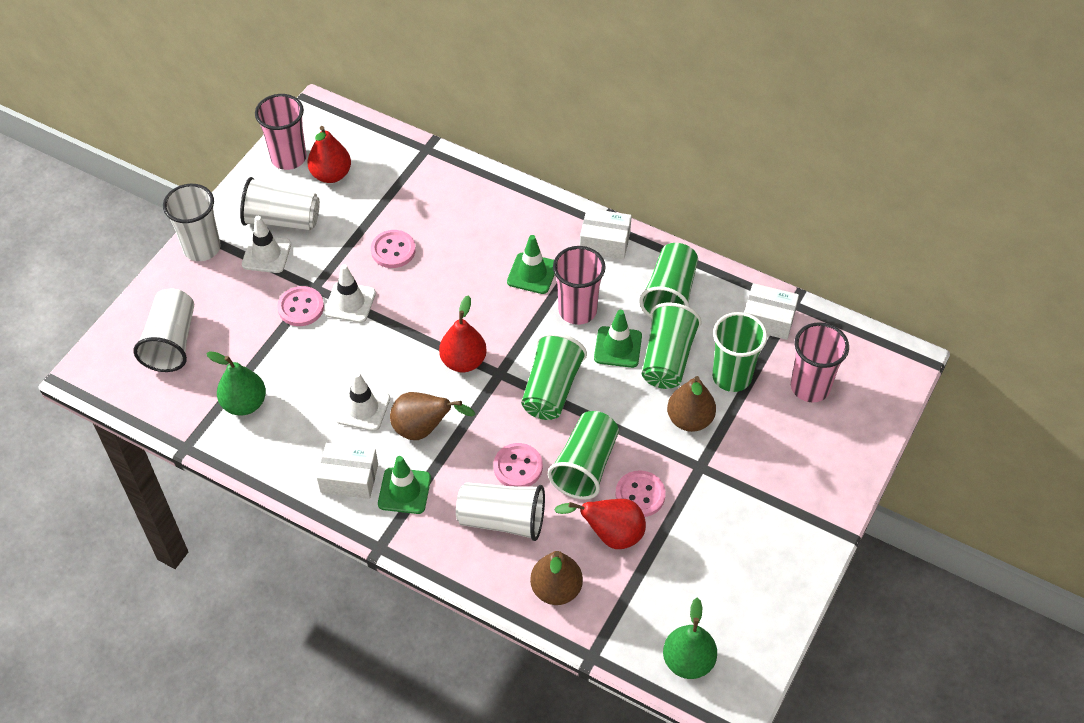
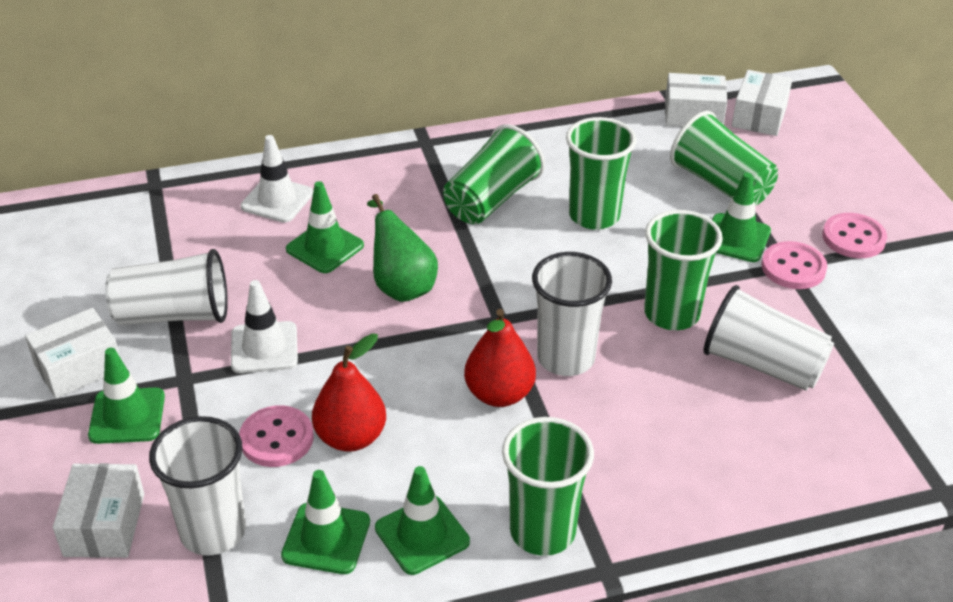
brown pear: [390,392,476,440] [530,551,583,605] [667,376,716,432] = 3 -> none = 0
green pear: [206,351,266,415] [663,598,717,679] = 2 -> [367,194,438,302] = 1
green traffic cone: [378,456,431,514] [507,235,555,294] [594,310,642,368] = 3 -> [88,348,165,444] [281,470,370,574] [286,181,364,273] [375,466,470,575] [712,173,771,262] = 5
pink button: [277,286,324,326] [371,230,416,268] [494,443,543,487] [615,470,666,517] = 4 -> [239,405,314,467] [762,241,827,289] [823,213,887,258] = 3
pink cup: [255,94,307,170] [553,246,605,325] [791,322,849,402] = 3 -> none = 0
red pear: [307,126,351,183] [439,295,487,372] [554,499,646,549] = 3 -> [312,333,386,452] [464,309,536,407] = 2
white box: [317,443,378,499] [580,208,632,259] [744,283,799,340] = 3 -> [25,308,120,398] [53,463,144,558] [665,73,728,127] [732,70,792,136] = 4
white traffic cone: [242,216,291,273] [324,264,376,323] [336,372,390,431] = 3 -> [231,280,298,373] [241,135,313,223] = 2

